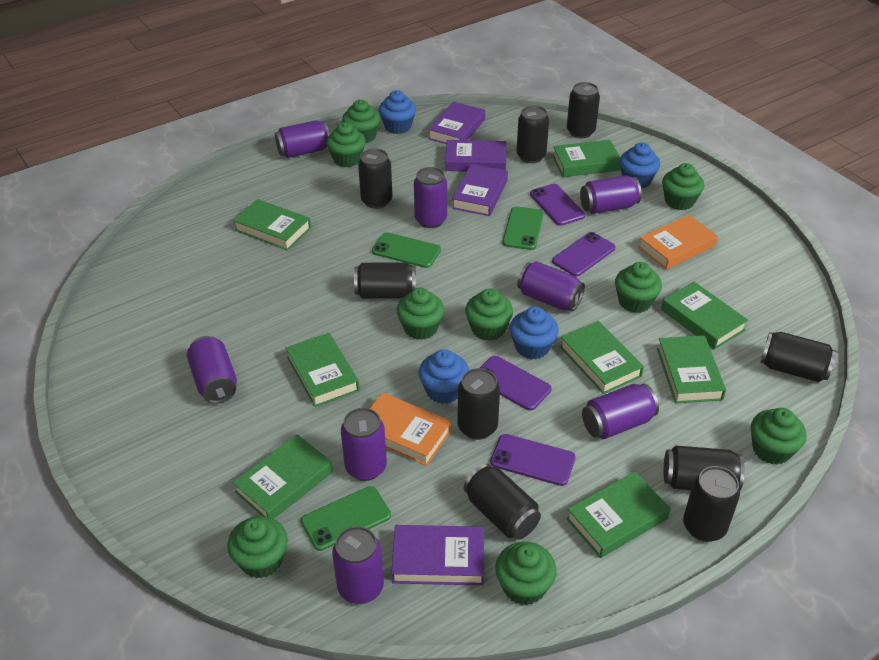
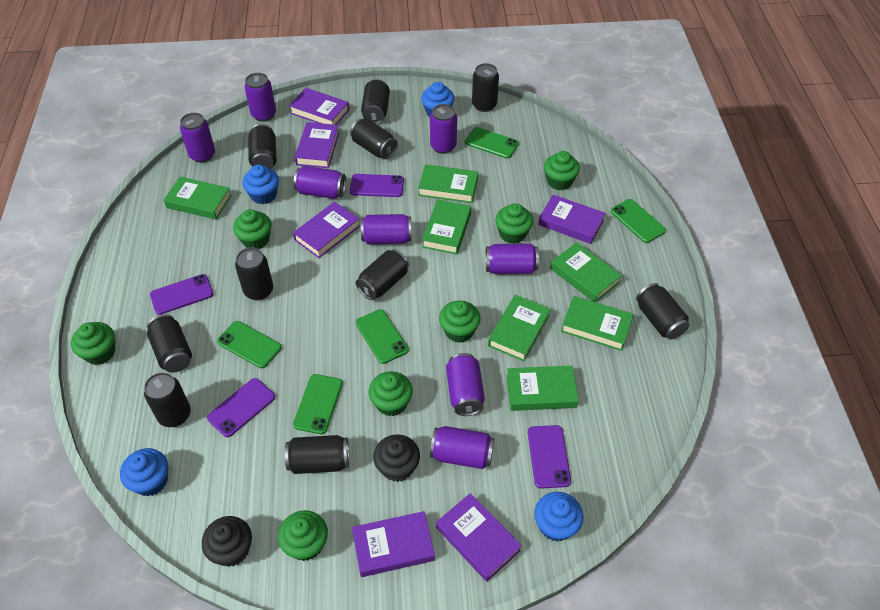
black can: [354,262,416,298] [358,148,393,209] [458,368,500,440] [464,464,541,540] [516,106,549,163] [567,82,600,138] [663,446,745,490] [683,466,740,542] [760,332,836,382] = 9 -> [144,372,191,427] [147,314,192,373] [235,248,273,301] [248,124,277,169] [285,435,349,474] [350,118,397,159] [356,249,409,300] [361,79,390,124] [472,63,499,112] [636,283,689,340] = 10
black cupcake: none = 0 -> [202,516,252,567] [373,435,420,482] = 2
green book: [233,199,311,251] [233,434,333,519] [286,333,360,407] [552,140,621,177] [560,321,644,394] [566,471,671,558] [657,335,726,403] [661,282,748,350] = 8 -> [163,177,232,220] [418,164,478,203] [422,199,471,254] [488,295,550,361] [507,366,579,411] [551,242,622,302] [561,296,634,351] = 7
green cupcake: [227,516,288,578] [326,122,366,167] [342,100,380,143] [396,288,444,340] [465,288,513,341] [495,542,557,605] [615,262,662,313] [662,163,704,210] [751,408,807,465] = 9 -> [71,322,115,365] [233,209,272,249] [278,510,328,561] [369,371,413,416] [439,301,481,343] [495,203,533,244] [544,151,580,190] = 7
green phone: [301,486,391,551] [372,232,441,268] [502,206,544,250] = 3 -> [217,321,282,368] [293,374,343,434] [355,309,409,364] [465,127,519,158] [611,199,666,243] = 5
orange book: [370,392,451,466] [638,215,718,270] = 2 -> none = 0
purple book: [391,525,484,585] [428,102,485,144] [445,140,506,171] [452,164,508,216] = 4 -> [289,88,349,125] [293,202,360,258] [295,122,339,168] [352,511,435,577] [436,493,522,582] [538,195,605,244] = 6

